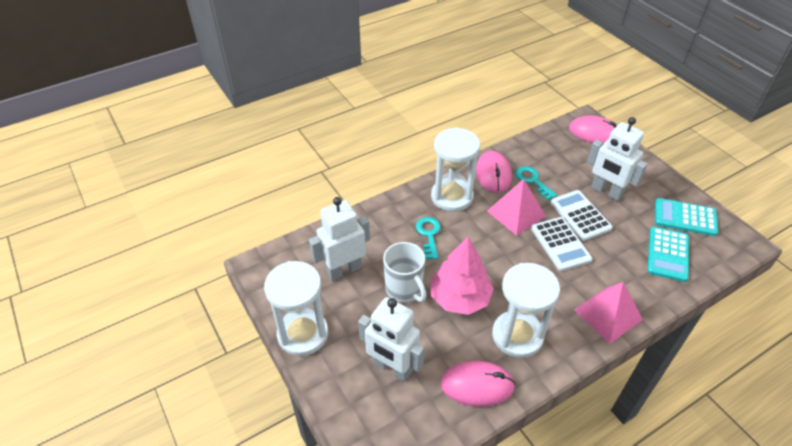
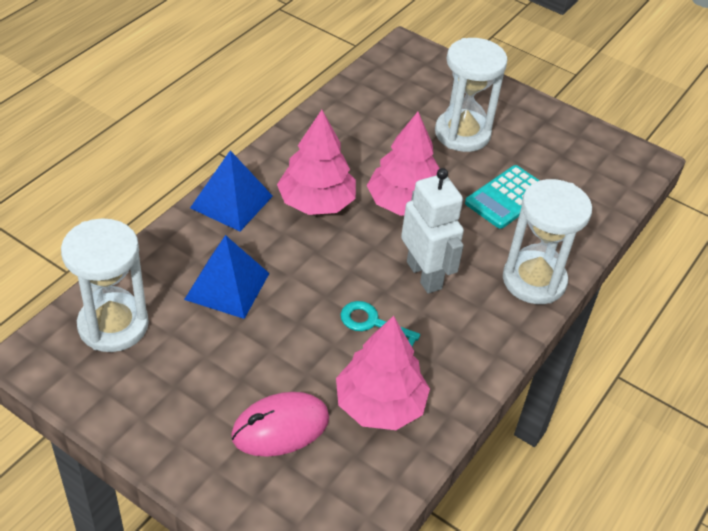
blue pyramid: none = 0 -> [184,235,269,319] [190,150,273,231] = 2
pink mouse: [440,361,515,407] [476,151,512,193] [569,115,617,144] = 3 -> [231,392,329,457] = 1
pink pyramid: [487,179,546,236] [574,282,643,344] = 2 -> none = 0
pink tree: [431,237,494,315] = 1 -> [277,110,356,215] [336,316,430,430] [367,112,440,216] = 3
turquoise calculator: [647,227,689,282] [655,198,718,236] = 2 -> [465,165,540,229] = 1
turquoise key: [416,217,441,259] [516,166,557,200] = 2 -> [340,301,420,347] = 1
white calculator: [531,217,592,271] [550,190,613,241] = 2 -> none = 0
white mug: [383,242,426,302] = 1 -> none = 0
white robot: [309,197,370,281] [358,297,424,382] [587,117,647,201] = 3 -> [401,168,464,293] = 1

